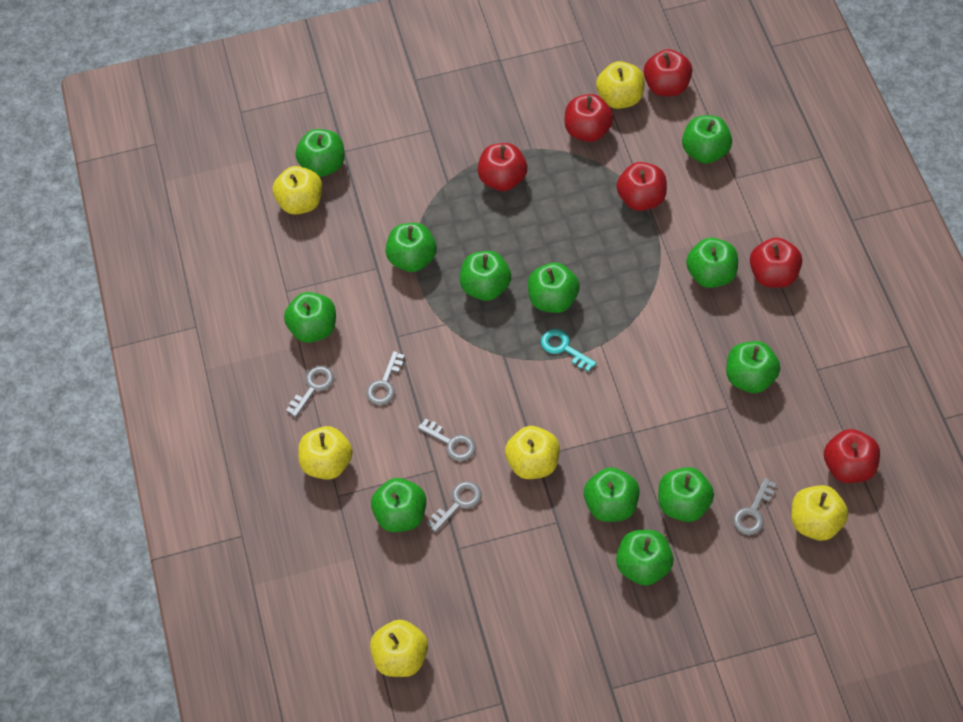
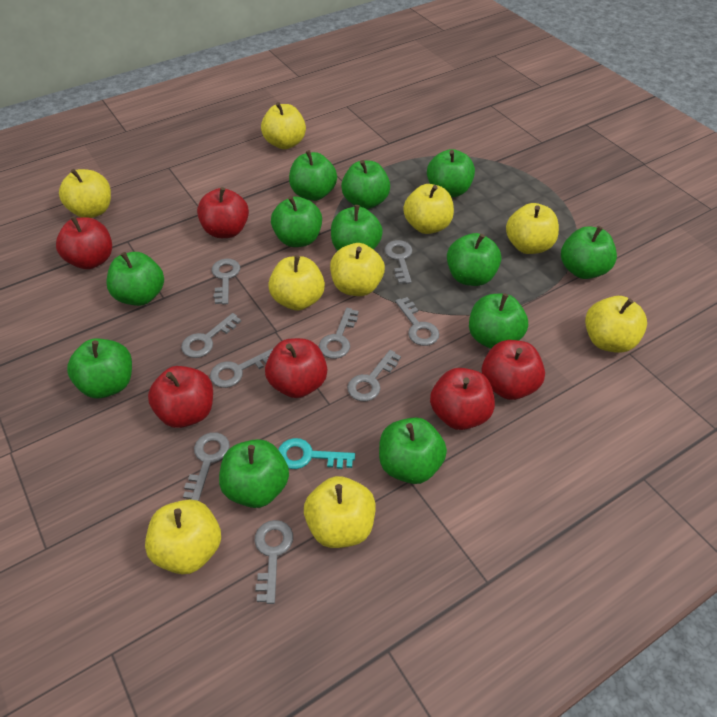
grey key: [286,366,334,418] [366,351,405,405] [418,419,476,461] [427,481,481,533] [733,478,776,535] = 5 -> [181,313,241,358] [183,432,230,501] [210,348,273,388] [212,259,240,305] [254,520,293,604] [319,308,359,359] [347,350,401,401] [385,240,412,284] [395,297,439,346] = 9
yellow apple: [273,166,322,215] [298,426,353,480] [370,620,428,677] [505,426,560,479] [596,61,645,109] [791,485,848,541] = 6 -> [59,169,111,218] [145,499,221,574] [261,102,306,149] [268,255,325,311] [304,476,376,548] [330,243,385,296] [403,184,454,234] [506,203,559,254] [585,296,647,353] = 9

